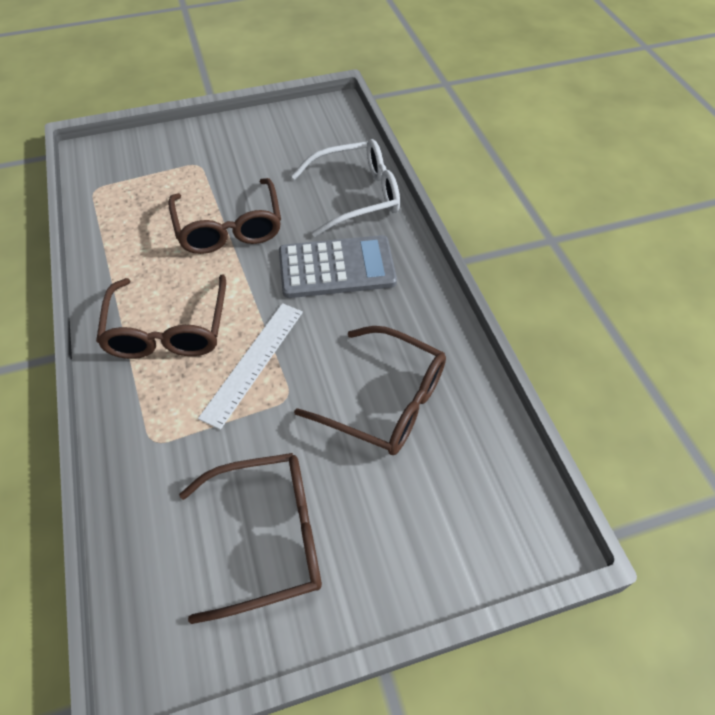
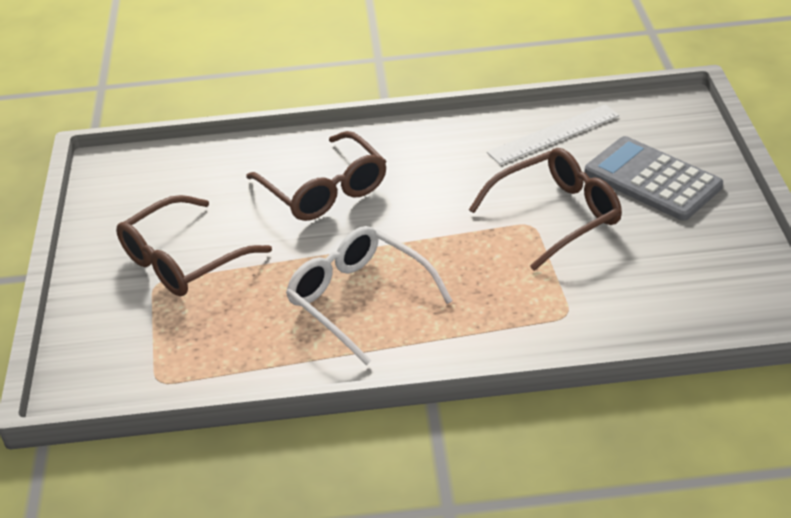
brown glasses: [96,275,226,359] [168,178,281,254] [179,453,322,624] [294,326,446,455] = 4 -> [116,195,272,296] [246,131,387,221] [469,148,622,271] = 3

